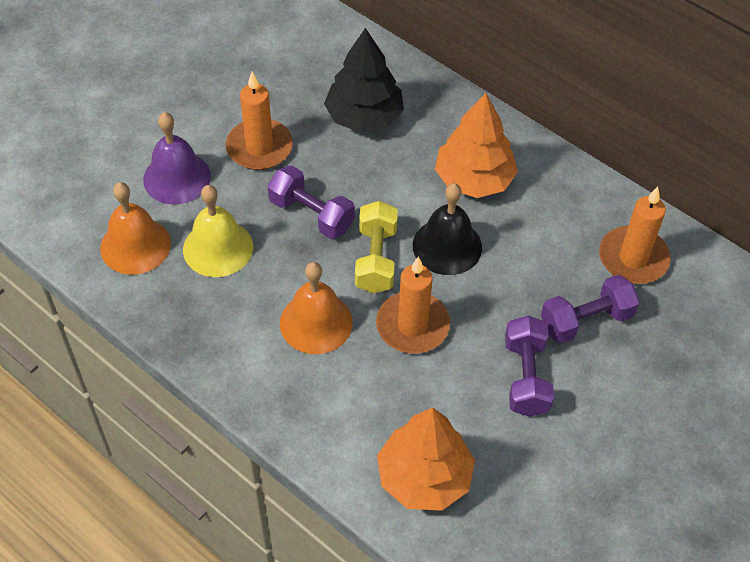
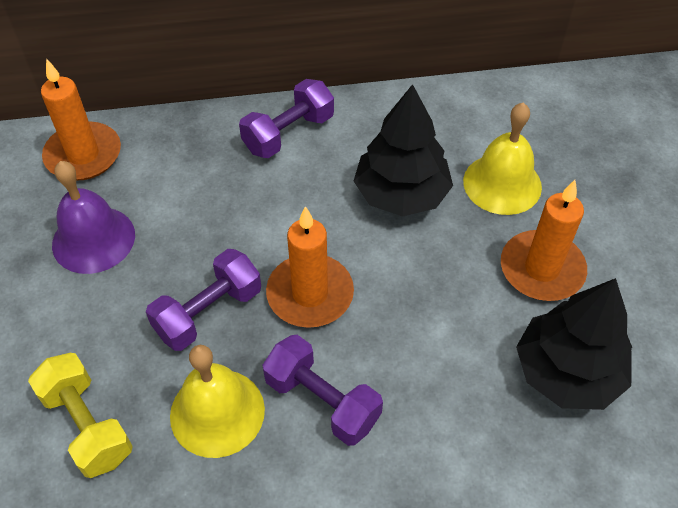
black bell: [413,183,482,275] = 1 -> none = 0
black tree: [324,28,404,133] = 1 -> [354,84,453,217] [516,278,632,410] = 2
orange bell: [100,182,171,275] [280,262,353,354] = 2 -> none = 0
orange tree: [377,407,475,511] [435,93,518,198] = 2 -> none = 0
yellow bell: [183,185,253,277] = 1 -> [170,345,265,458] [463,102,542,215] = 2

